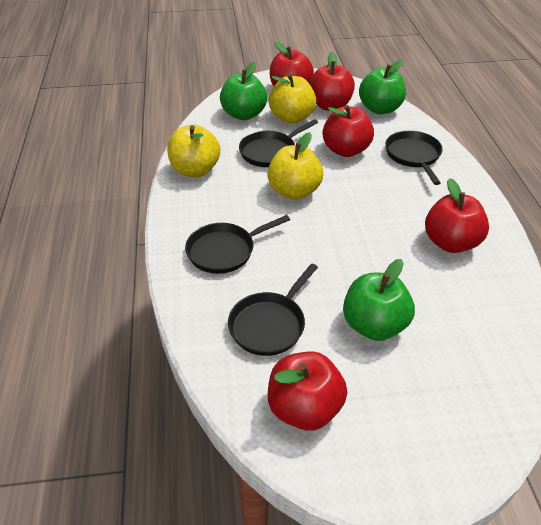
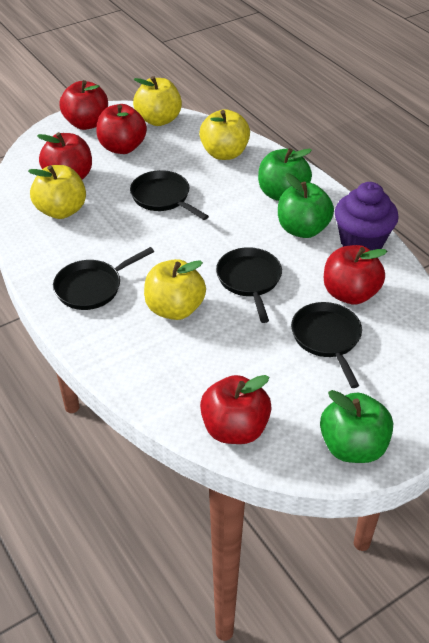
purple cupcake: none = 0 -> [335,182,399,250] = 1
yellow apple: [167,125,220,177] [267,132,323,200] [269,74,316,124] = 3 -> [28,165,86,219] [133,76,182,126] [144,259,206,320] [199,109,250,160] = 4

